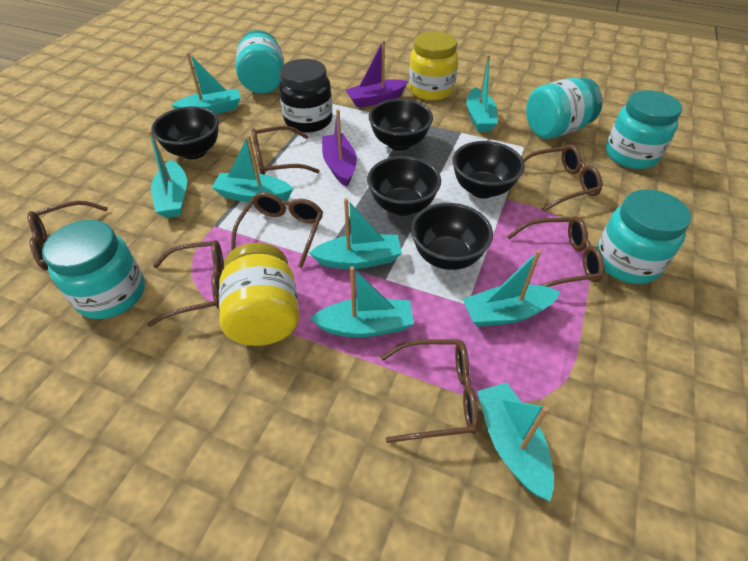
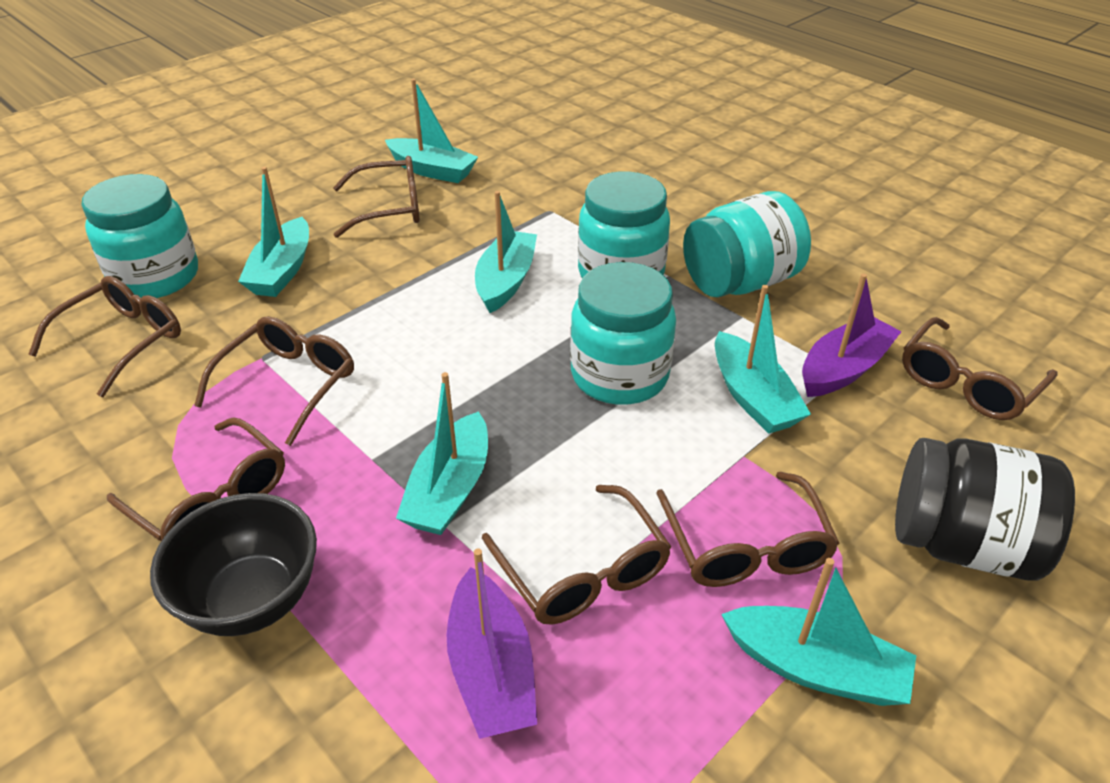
black bowl: [151,106,219,159] [367,156,441,216] [369,99,433,151] [411,203,493,270] [452,141,525,198] = 5 -> [150,493,317,636] = 1
turquoise boat: [148,130,187,218] [172,52,241,114] [211,135,293,203] [309,198,402,269] [310,266,414,337] [463,250,560,327] [466,55,498,132] [477,382,554,501] = 8 -> [238,167,309,297] [385,79,478,183] [396,372,488,535] [475,191,537,313] [715,285,811,434] [721,558,916,706] = 6
turquoise jar: [42,220,145,319] [236,30,284,94] [526,78,602,139] [597,189,691,284] [606,90,682,169] = 5 -> [81,174,198,298] [570,262,676,405] [578,171,670,278] [683,191,811,298] = 4
yellow jar: [219,243,299,346] [409,31,458,101] = 2 -> none = 0

